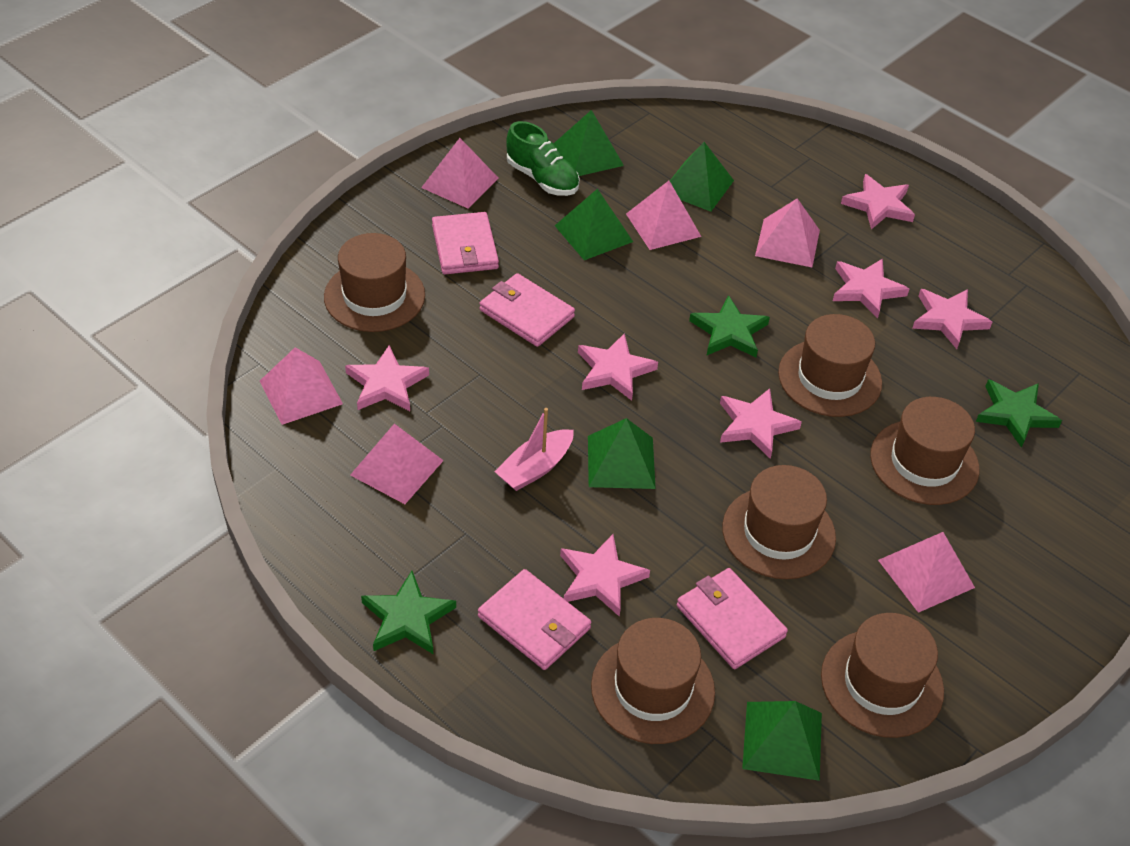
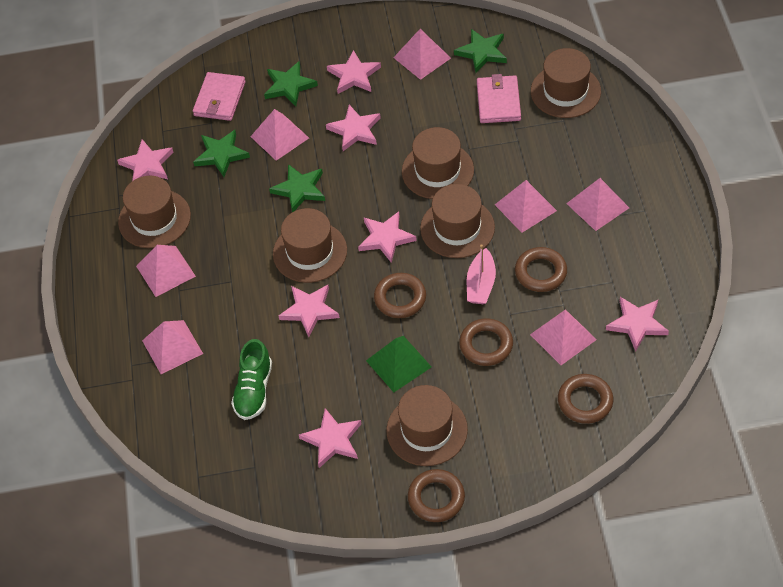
brown ring: none = 0 -> [374,273,426,318] [408,469,465,522] [459,318,513,366] [515,247,567,292] [558,374,613,424] = 5
green pyramid: [553,110,624,176] [555,189,633,260] [588,418,656,489] [670,142,734,212] [742,701,822,781] = 5 -> [366,336,431,392] = 1
green star: [361,571,456,654] [689,295,770,357] [976,379,1062,448] = 3 -> [193,130,250,177] [264,61,318,106] [269,164,325,212] [454,29,507,73] = 4
pink pyramid: [260,347,343,425] [350,424,444,504] [421,138,499,208] [626,181,701,250] [755,198,820,267] [878,532,975,613] = 6 -> [136,245,196,297] [142,320,203,374] [250,109,309,161] [393,29,451,80] [495,180,557,233] [530,309,597,365] [566,178,629,231] = 7
pink wallet: [432,212,499,274] [478,569,591,670] [479,273,575,347] [677,568,788,669] = 4 -> [193,72,246,121] [477,74,521,123] = 2

